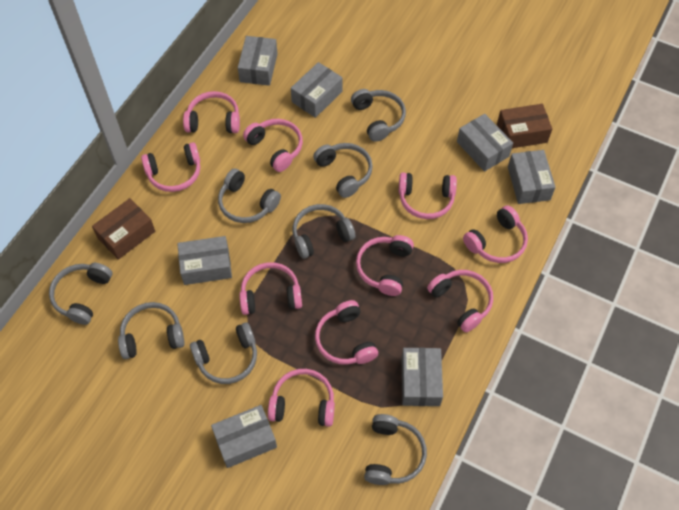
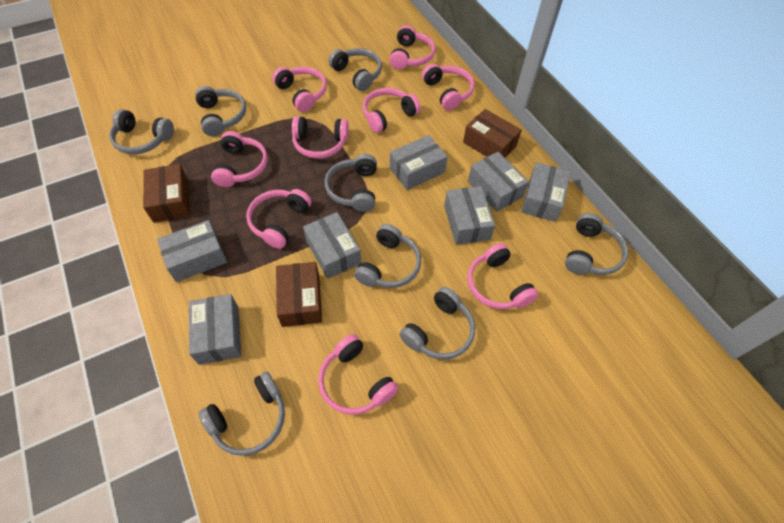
brown box: [92,198,155,260] [497,104,552,148] = 2 -> [143,164,190,223] [276,262,322,327] [463,109,522,158] = 3
pink headphones: [141,142,200,192] [183,91,240,133] [239,262,302,315] [243,119,303,172] [268,369,335,427] [315,300,378,365] [356,235,414,296] [399,172,457,219] [427,270,493,333] [463,205,528,263] = 10 -> [211,131,268,187] [246,189,311,249] [272,67,327,112] [292,116,349,159] [318,334,399,415] [363,88,421,133] [389,25,435,70] [422,64,475,110] [467,243,538,309] = 9

